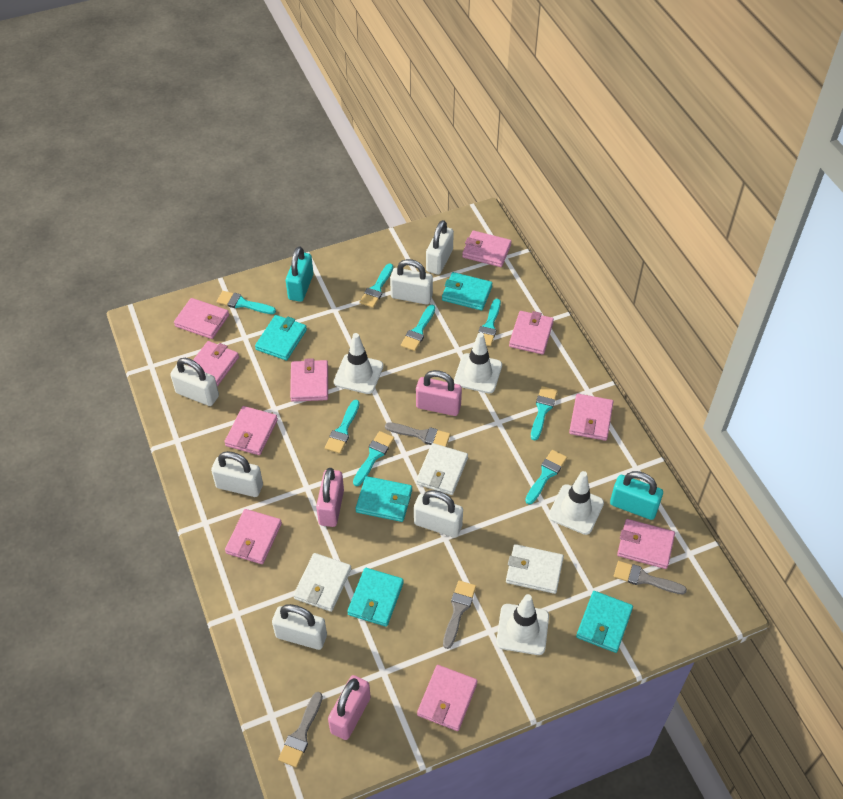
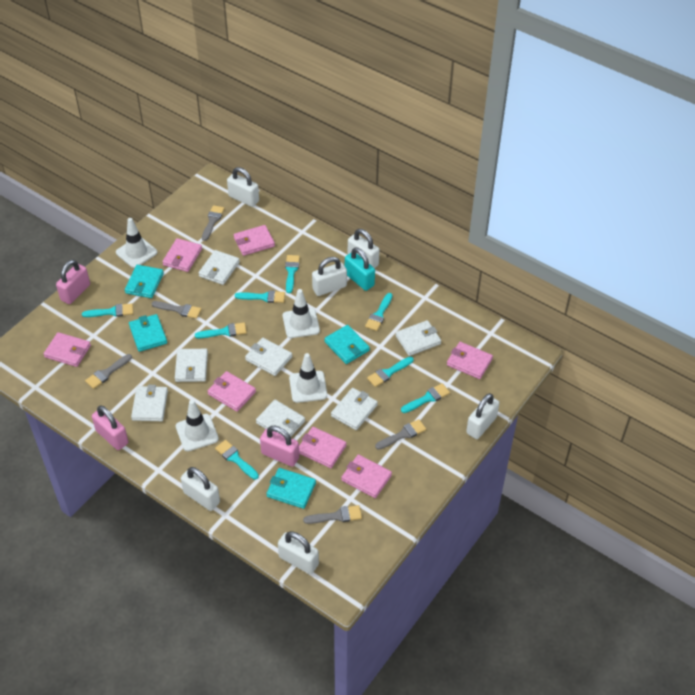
grey brush: [278,692,323,768] [385,422,450,447] [443,580,476,649] [614,561,687,594] = 4 -> [85,354,132,389] [151,301,201,319] [202,205,225,241] [303,505,362,524] [375,419,426,450] = 5
pink wallet: [174,298,229,339] [190,341,239,387] [224,406,278,455] [225,509,282,564] [290,358,328,402] [417,665,478,731] [462,231,512,267] [509,311,554,354] [569,394,613,441] [617,519,675,569] = 10 -> [43,332,91,367] [162,238,202,272] [207,371,256,412] [234,225,275,256] [299,427,347,468] [341,454,392,498] [447,342,493,379] = 7
turquoise padlock: [286,246,313,302] [610,471,663,520] = 2 -> [345,247,375,291] = 1
turquoise wallet: [255,315,307,360] [347,568,404,627] [356,476,412,522] [442,272,493,311] [576,591,633,653] = 5 -> [125,265,164,298] [129,314,167,352] [267,468,316,509] [324,325,370,364] = 4
white wallet: [293,553,351,612] [416,443,468,495] [506,544,564,594] = 3 -> [131,385,168,421] [175,349,208,382] [198,250,240,285] [245,338,292,376] [256,400,305,437] [331,388,378,430] [396,320,441,356] = 7

